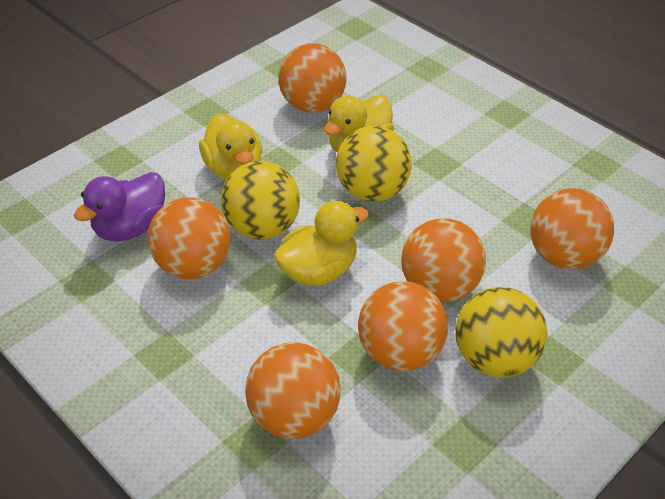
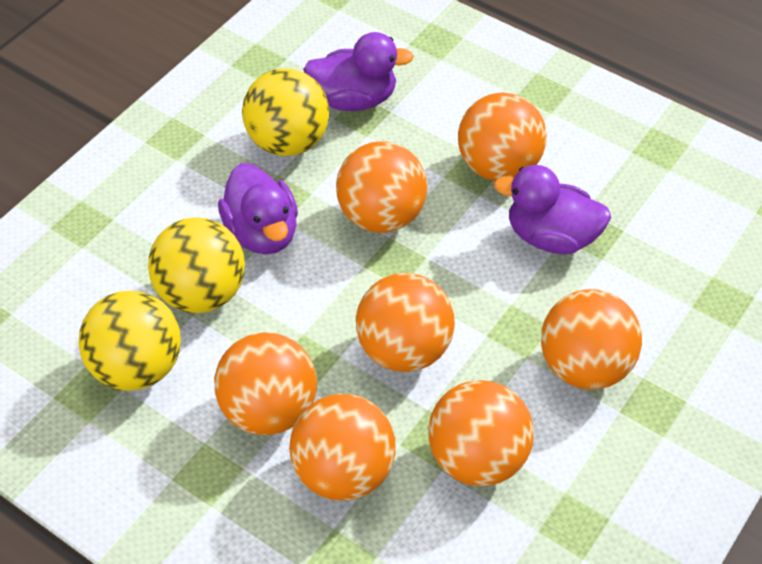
orange ball: [148,197,231,279] [245,342,341,439] [278,43,346,113] [358,281,448,371] [401,218,486,302] [530,188,614,270] = 6 -> [214,332,317,435] [289,394,395,501] [336,141,427,233] [356,273,455,372] [428,380,534,486] [458,92,547,181] [541,289,642,389] = 7
purple duck: [74,172,165,242] = 1 -> [218,163,298,254] [303,32,414,111] [494,165,611,254] = 3
yellow duck: [199,113,262,180] [274,201,369,286] [324,95,394,153] = 3 -> none = 0

